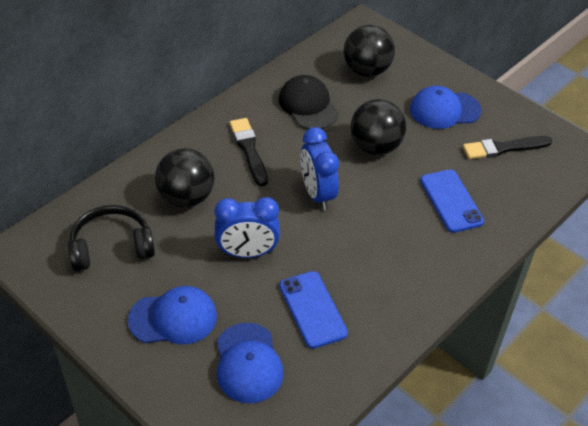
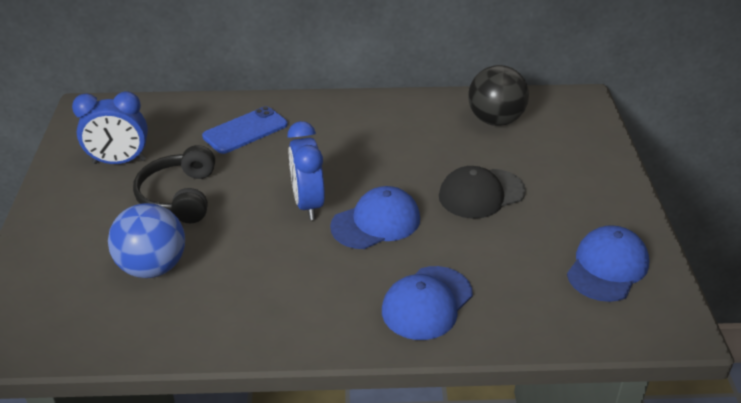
black ball: [155,148,214,207] [344,25,395,77] [350,99,406,155] = 3 -> [468,65,529,126] = 1
black brush: [230,118,268,186] [463,136,552,159] = 2 -> none = 0
blue ball: none = 0 -> [108,203,185,278] = 1
blue phone: [279,271,348,349] [420,169,484,233] = 2 -> [202,106,288,154] = 1

